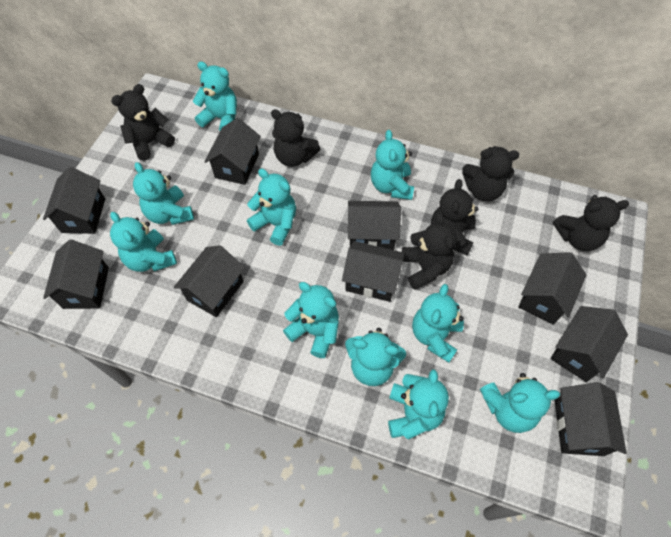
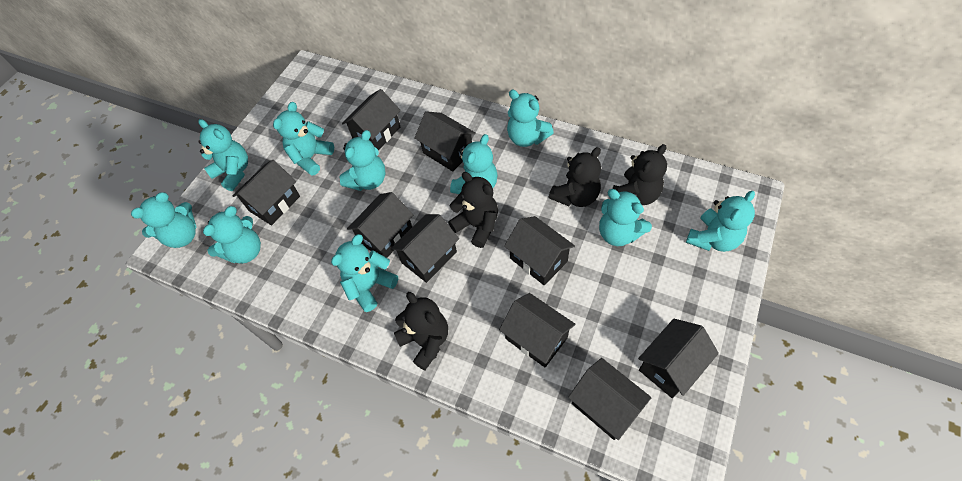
black teddy bear: [111,84,175,161] [271,109,320,167] [402,213,457,290] [431,179,478,255] [462,146,519,201] [553,195,629,251] = 6 -> [394,292,448,370] [448,172,498,248] [549,147,601,207] [610,144,667,205] = 4

